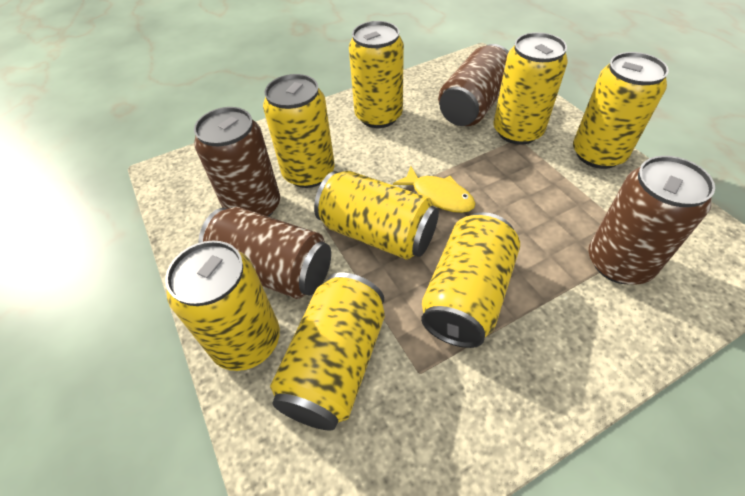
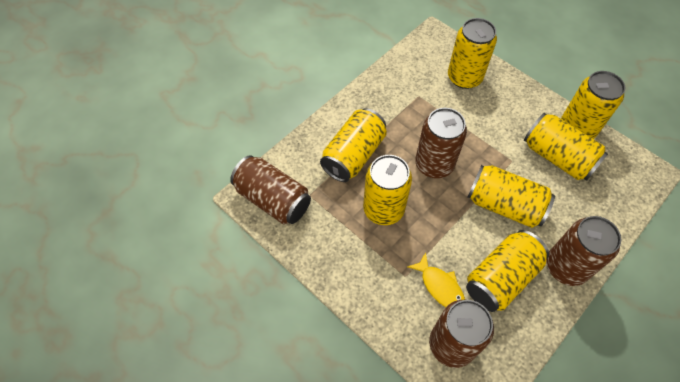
yellow can: [165,241,280,371] [263,74,335,188] [270,272,385,430] [314,171,439,260] [349,21,404,128] [421,212,520,348] [493,32,568,145] [573,52,669,169] = 8 -> [320,108,387,182] [363,155,412,225] [448,18,497,89] [466,230,549,312] [467,165,555,228] [524,113,608,180] [561,71,625,139] = 7

